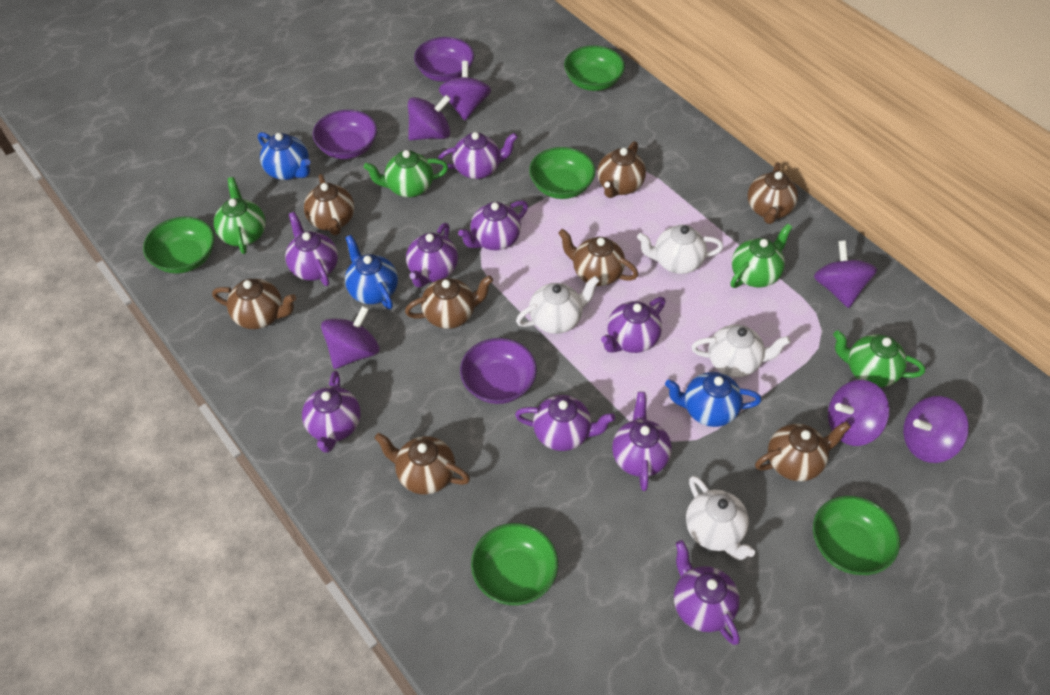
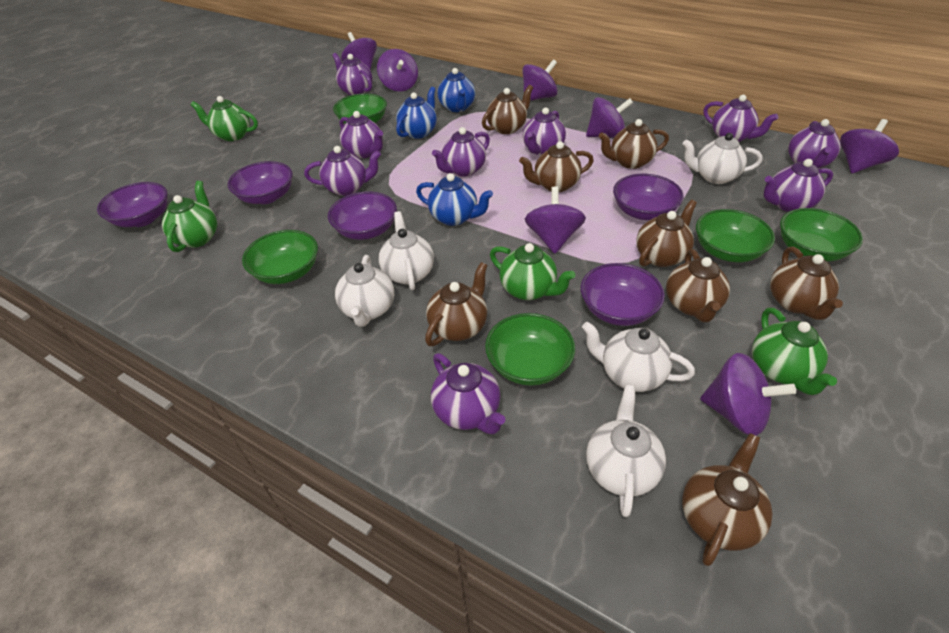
purple bowl: [312,110,377,159] [414,37,474,82] [460,338,537,404] = 3 -> [97,182,168,227] [227,161,293,204] [328,192,397,240] [581,263,665,326] [613,174,684,220] = 5
purple spinning top: [321,306,379,369] [408,95,451,141] [439,61,491,121] [814,240,877,308] [828,380,890,446] [903,396,969,463] = 6 -> [341,32,377,70] [377,49,418,92] [522,59,558,101] [525,186,586,254] [586,97,633,138] [700,353,796,436] [840,119,899,173] = 7
white teapot: [516,276,600,334] [637,225,723,274] [686,476,755,560] [691,325,791,377] = 4 -> [335,255,394,327] [379,211,434,290] [582,322,695,392] [586,385,666,517] [682,133,763,184] = 5

